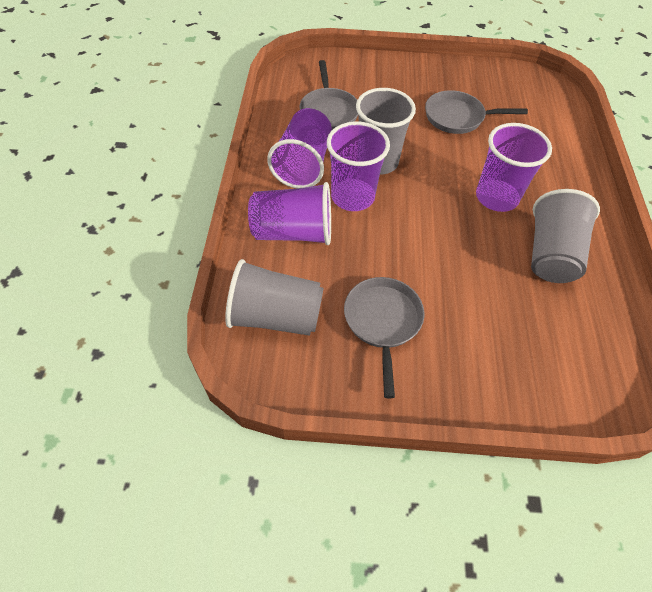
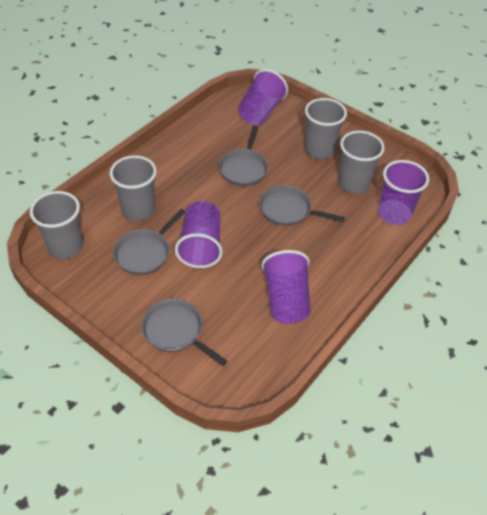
grey cup: [225,259,324,336] [356,88,416,175] [531,189,600,283] = 3 -> [30,191,84,259] [110,155,157,221] [305,98,347,159] [338,131,385,194] = 4
grey pan: [300,60,358,130] [344,277,424,398] [425,90,528,134] = 3 -> [113,209,185,275] [141,299,227,366] [219,126,268,186] [259,185,345,226] = 4

